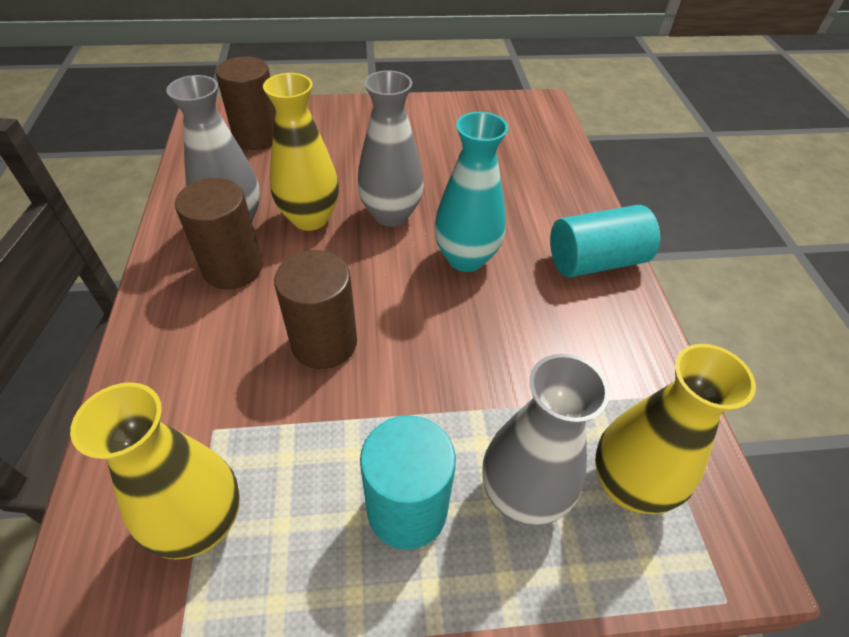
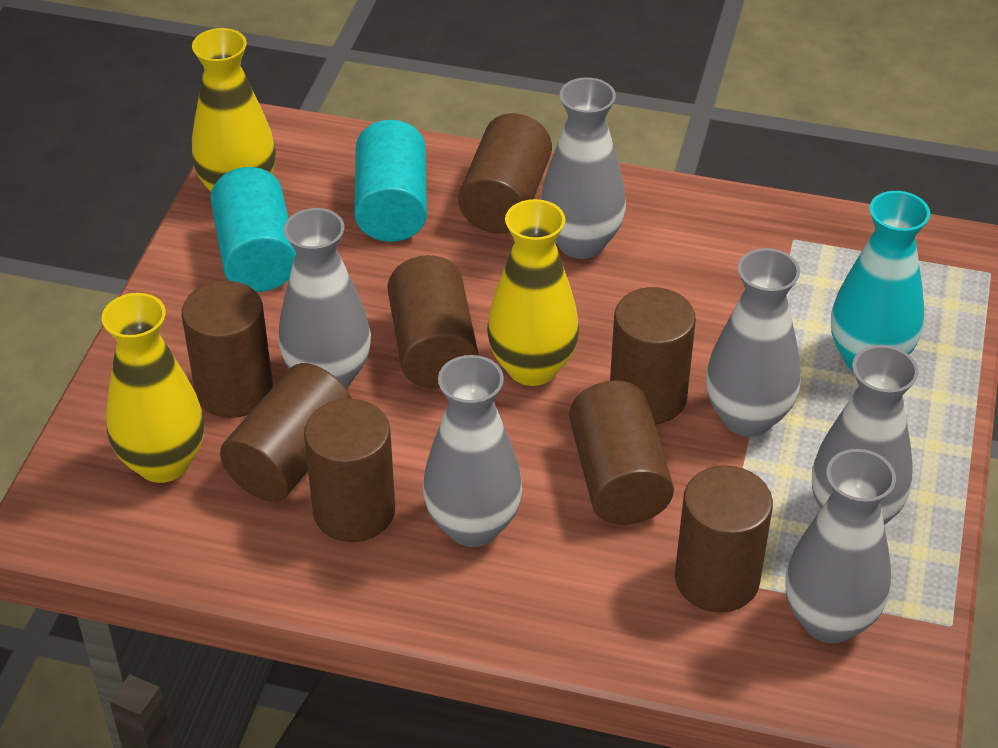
brown cylinder: [175,178,263,289] [215,57,276,150] [274,250,357,369] = 3 -> [182,281,273,418] [220,363,352,502] [304,399,395,542] [387,255,478,389] [458,113,552,234] [569,380,674,525] [610,287,696,425] [675,465,773,613] = 8
grey vase: [166,75,260,222] [357,71,424,227] [482,354,610,526] = 3 -> [278,208,371,388] [423,355,522,547] [540,78,626,259] [706,248,801,437] [785,449,896,643] [812,345,918,525] = 6

